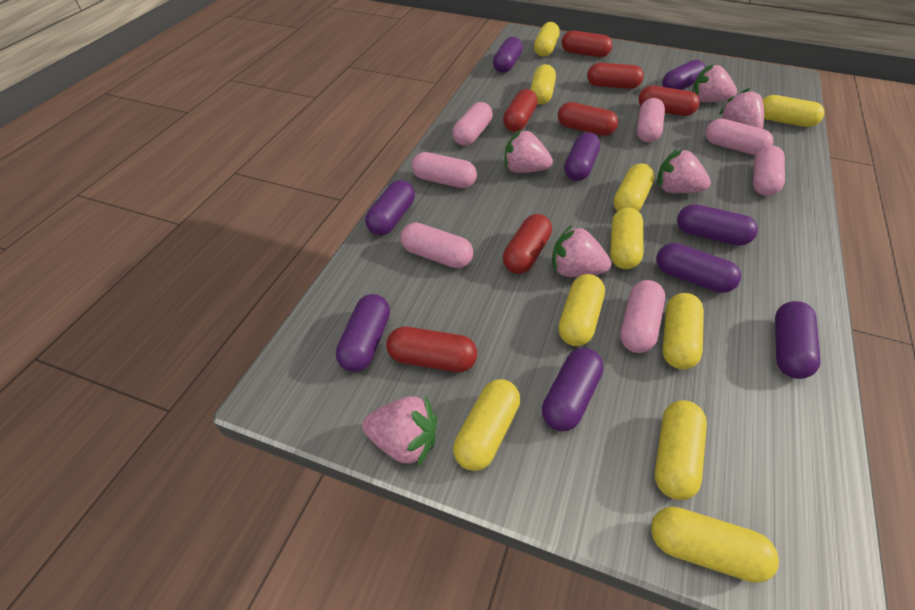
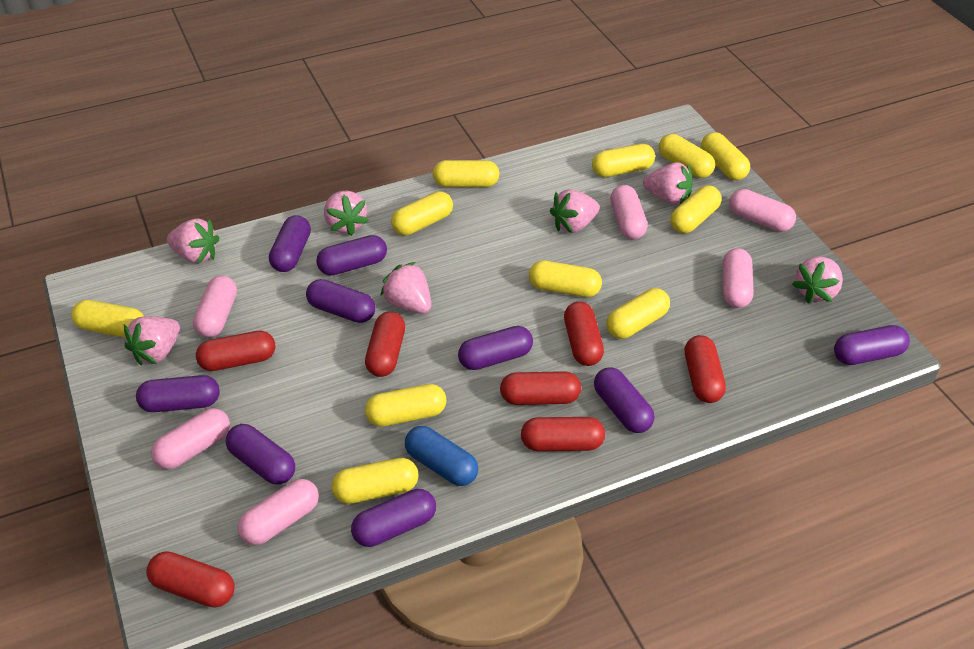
blue capsule: none = 0 -> [405,426,478,486] = 1
pink capsule: [401,222,473,268] [412,152,477,188] [452,102,493,146] [620,280,665,353] [637,98,665,142] [706,118,773,155] [753,145,785,196] = 7 -> [151,408,230,469] [193,276,237,338] [238,479,319,545] [610,185,648,239] [723,248,753,308] [729,189,796,232] = 6
pink strawberry: [362,396,437,467] [504,130,553,173] [552,225,611,277] [657,149,711,193] [692,64,737,102] [719,88,764,129] = 6 -> [124,316,180,365] [167,218,219,263] [324,191,369,236] [380,262,431,314] [550,189,599,233] [643,162,693,205] [792,257,843,303] = 7
yellow capsule: [453,379,520,471] [530,64,556,105] [534,22,560,57] [558,274,605,346] [610,207,643,269] [614,163,655,211] [651,506,779,583] [654,400,707,500] [662,293,704,370] [763,95,824,127] = 10 -> [71,300,144,338] [332,458,419,504] [365,384,446,427] [391,191,453,236] [433,160,499,187] [529,261,602,297] [592,144,655,177] [606,288,670,339] [659,134,715,178] [670,185,722,233] [701,132,750,180] = 11

